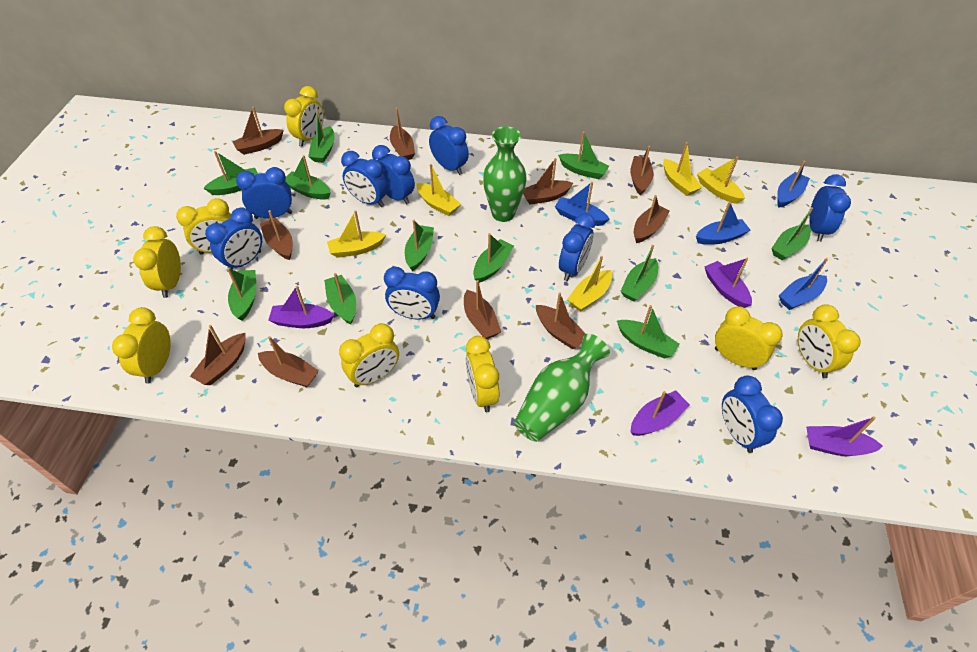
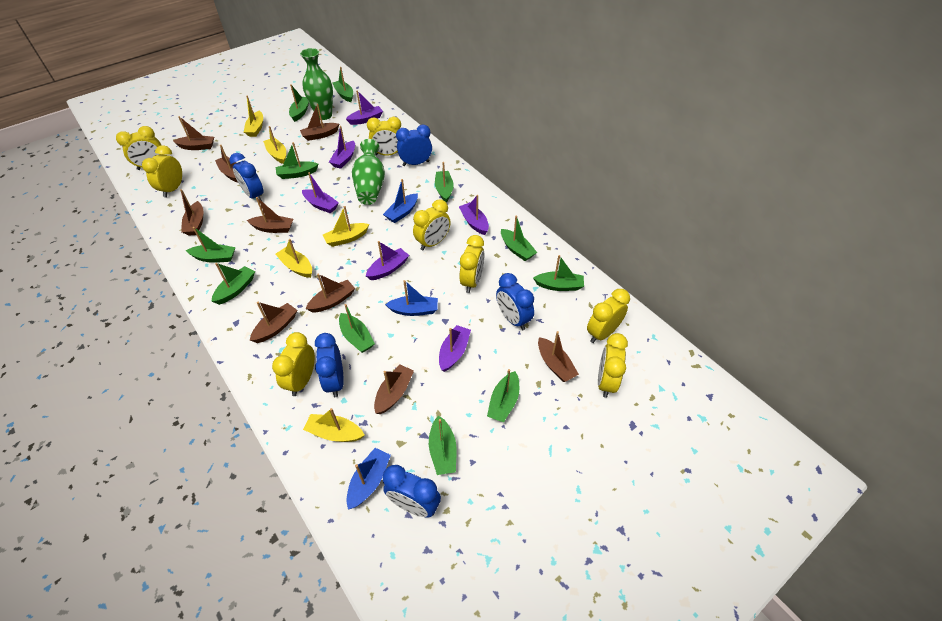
blue boat: [555,182,610,226] [696,202,750,245] [777,161,810,208] [779,258,828,310] = 4 -> [346,448,391,510] [383,179,418,223] [385,280,438,316] = 3
blue clock: [205,207,262,271] [236,167,292,219] [341,151,388,207] [372,145,415,204] [384,267,440,320] [429,116,469,175] [559,213,595,281] [722,376,783,453] [809,174,851,241] = 9 -> [230,153,264,201] [315,333,344,397] [383,465,441,517] [396,125,432,166] [496,273,534,330] = 5
brown boat: [190,325,246,385] [232,107,284,155] [258,336,319,387] [260,210,293,260] [390,108,415,160] [464,280,501,339] [523,158,573,205] [536,292,585,349] [630,146,654,195] [634,195,670,243] = 10 -> [173,116,214,150] [180,189,204,236] [215,145,238,182] [247,197,293,233] [250,302,297,343] [300,104,339,141] [306,274,355,313] [374,365,414,414] [538,331,579,382] = 9
purple boat: [268,286,334,328] [630,390,690,436] [704,258,752,308] [806,416,883,456] = 4 -> [302,172,339,213] [329,126,355,169] [346,90,383,125] [366,241,409,280] [439,325,471,372] [459,195,489,235] = 6

